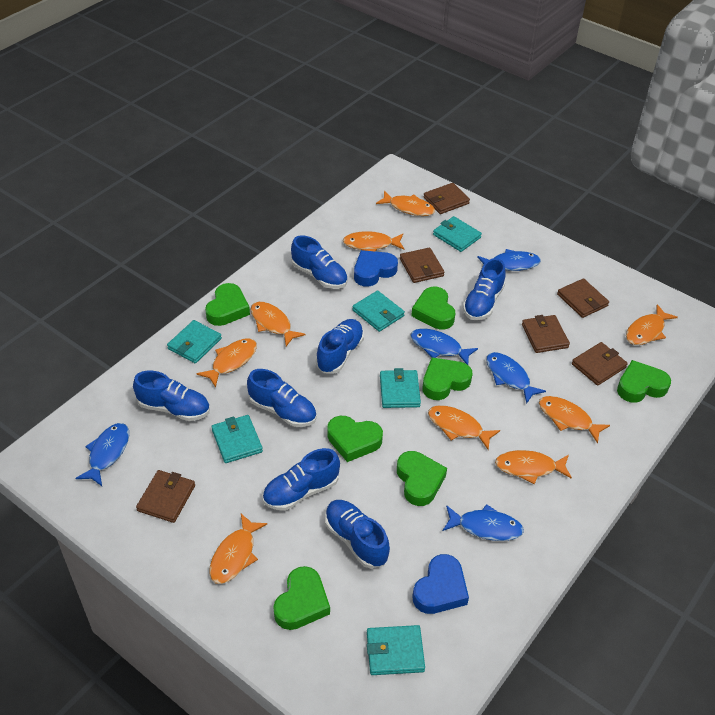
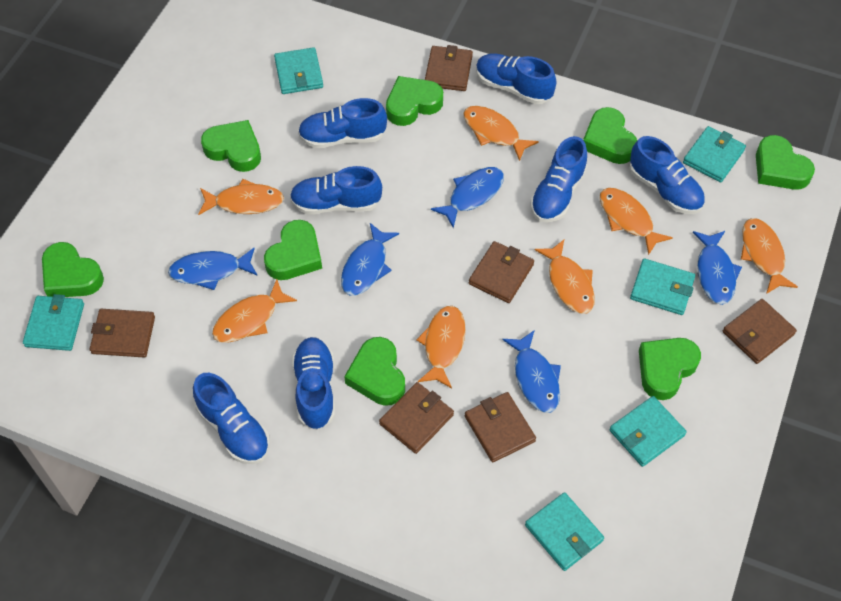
blue heart: [354,250,398,287] [412,554,469,614] = 2 -> none = 0
green heart: [205,283,250,326] [273,566,330,630] [327,416,383,462] [397,451,447,506] [411,287,456,330] [422,357,472,400] [617,360,671,403] = 7 -> [42,242,104,297] [201,120,261,172] [264,220,322,280] [344,337,405,406] [386,76,443,126] [583,107,637,164] [639,338,701,400] [756,135,815,190] = 8
orange fish: [196,338,257,387] [210,514,268,584] [251,302,306,346] [343,231,404,252] [376,191,435,216] [428,405,500,450] [495,450,572,484] [539,396,610,444] [626,304,678,345] = 9 -> [198,179,284,215] [212,279,297,343] [416,306,466,388] [463,106,539,161] [535,240,595,314] [600,188,673,255] [741,218,798,294] = 7

